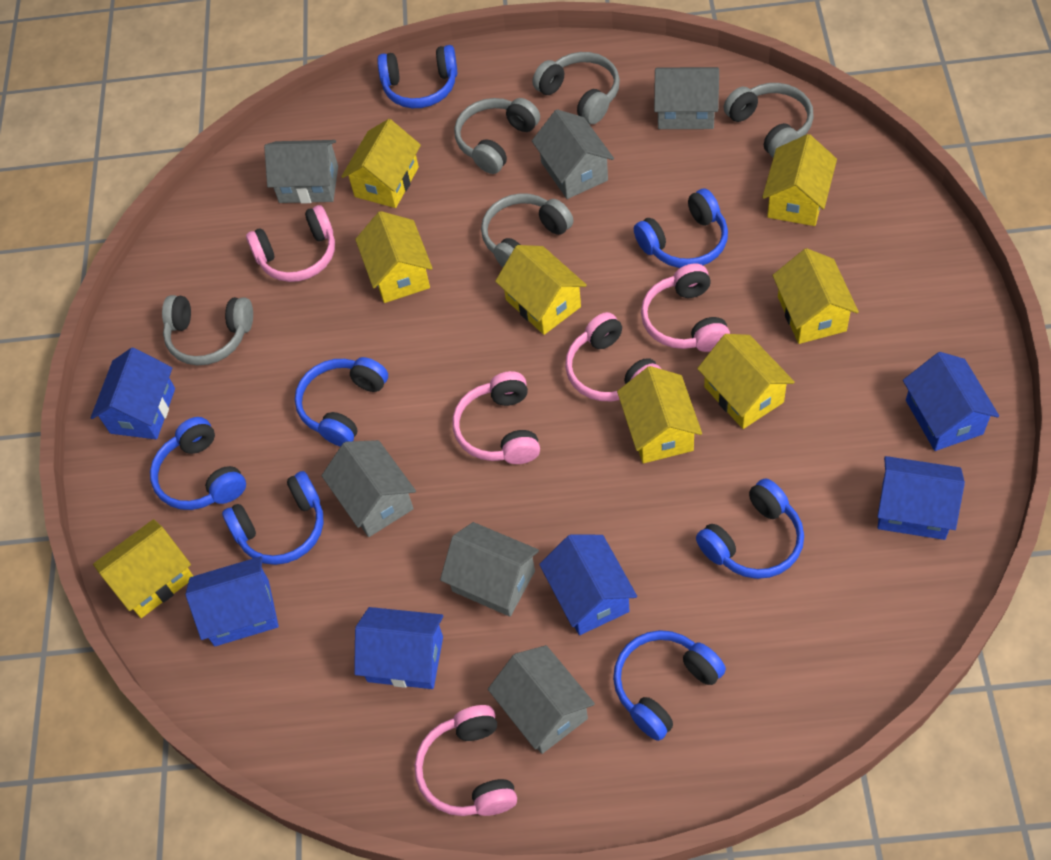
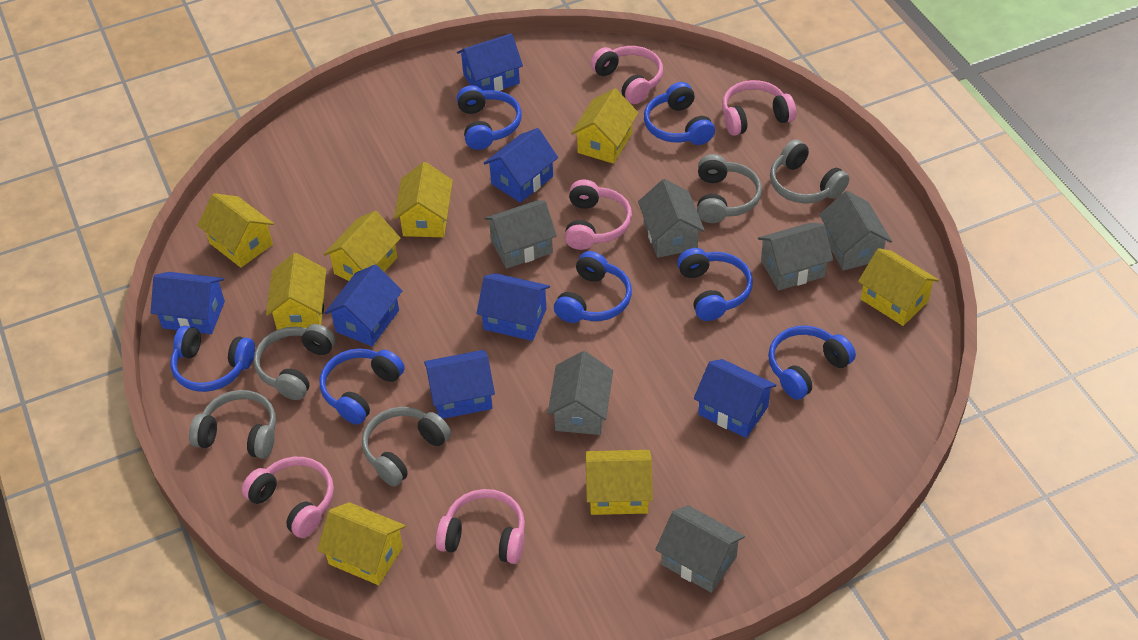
blue house: [91,348,175,439] [186,556,279,646] [354,607,443,689] [539,534,637,635] [877,456,965,540] [903,352,999,451] = 6 -> [151,272,225,334] [325,265,402,346] [424,350,495,419] [457,33,523,91] [476,273,550,341] [484,128,558,203] [694,359,776,438] = 7

